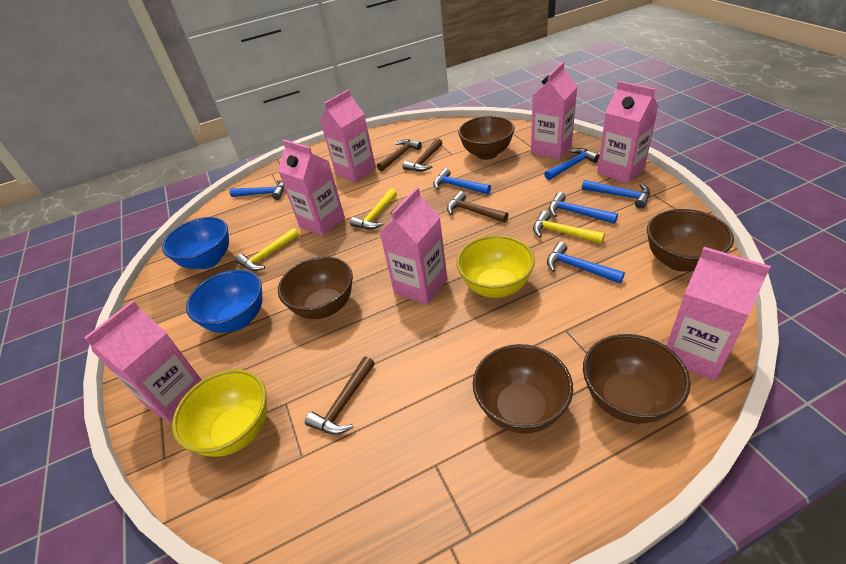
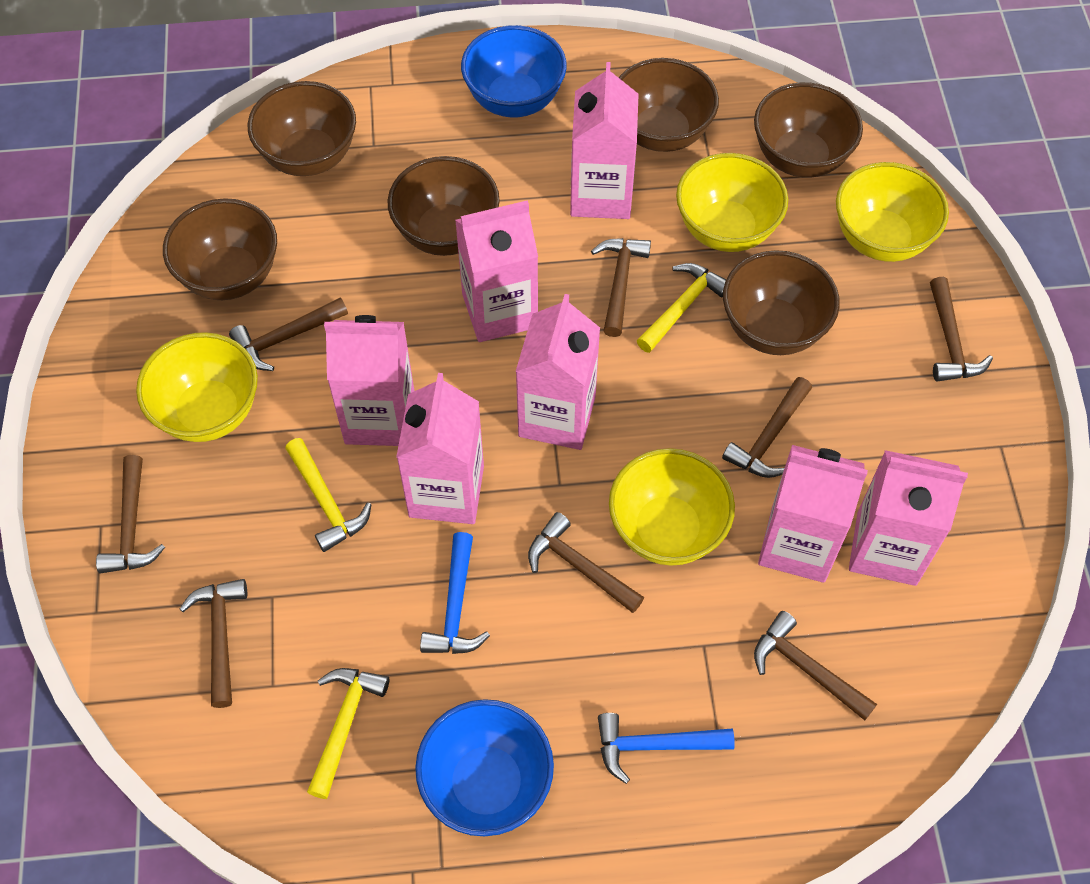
blue hammer: [229,180,284,200] [433,168,491,194] [544,148,600,180] [547,242,625,284] [549,192,618,224] [582,180,650,209] = 6 -> [420,532,490,654] [598,713,735,784] = 2
brown bowl: [278,256,353,319] [458,116,515,160] [473,344,573,434] [583,334,691,424] [647,209,734,272] = 5 -> [163,198,277,300] [248,81,356,176] [387,156,500,256] [619,58,719,152] [723,250,840,355] [754,82,863,178] = 6
brown hammer: [305,356,375,435] [377,139,422,171] [403,138,442,172] [447,191,508,223] = 4 -> [96,455,165,573] [180,579,247,708] [229,298,348,371] [528,512,644,613] [591,238,651,337] [722,377,812,478] [754,611,877,720] [930,277,993,382] = 8
yellow bowl: [172,369,267,457] [456,235,535,298] = 2 -> [136,332,258,442] [609,448,735,566] [676,153,788,252] [836,162,949,262] = 4

